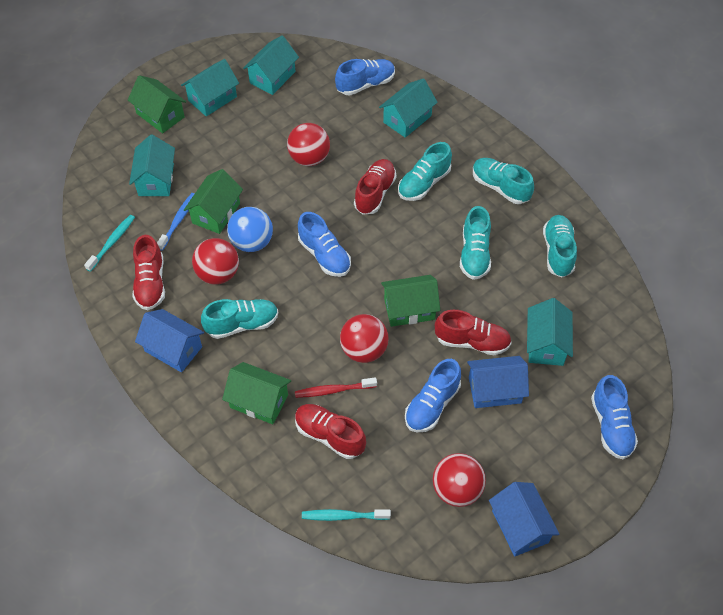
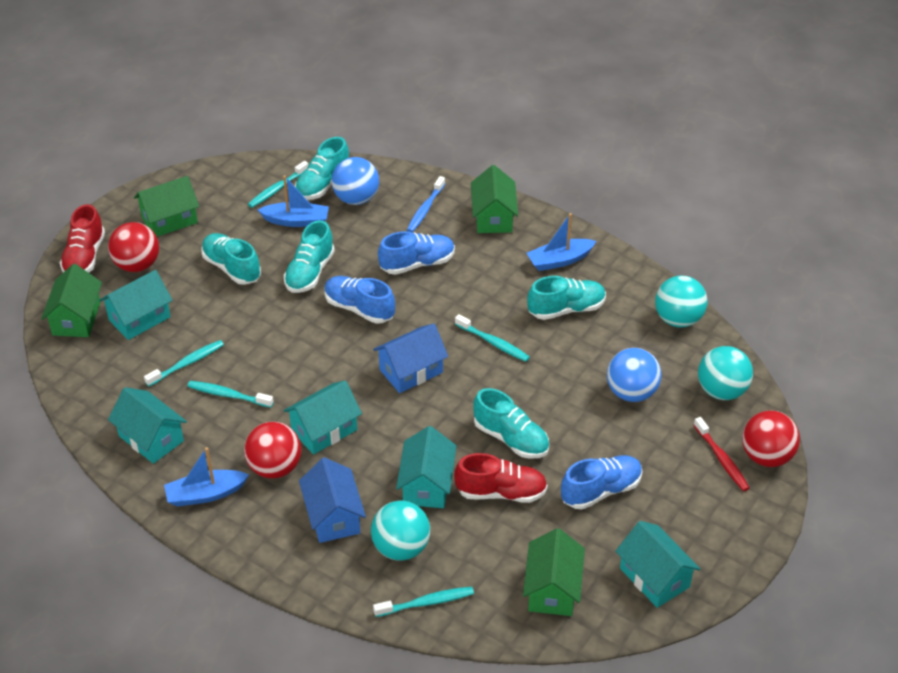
blue ball: [227,207,273,252] = 1 -> [332,157,379,205] [607,348,661,402] = 2
blue boat: none = 0 -> [164,447,249,507] [258,175,329,227] [527,213,596,271] = 3
blue house: [135,309,204,372] [467,356,529,408] [489,482,560,556] = 3 -> [299,457,366,543] [373,324,448,393] = 2
blue shoe: [298,212,351,277] [335,59,395,96] [405,359,461,432] [591,375,638,459] = 4 -> [325,276,395,324] [378,231,455,275] [561,455,642,510] = 3
red ball: [192,238,239,284] [287,123,330,166] [340,314,389,363] [433,453,486,507] = 4 -> [108,222,159,272] [244,422,301,478] [742,411,800,467] = 3
red shoe: [132,235,165,310] [295,404,366,459] [354,159,396,215] [435,310,512,355] = 4 -> [60,204,105,273] [454,453,548,503] = 2
turquoise ball: none = 0 -> [371,500,430,561] [655,276,708,328] [698,346,753,400] = 3
turquoise toothbrush: [84,215,135,272] [302,509,391,521] = 2 -> [144,340,224,387] [187,381,274,408] [248,161,309,208] [373,587,474,617] [455,314,530,362] = 5

